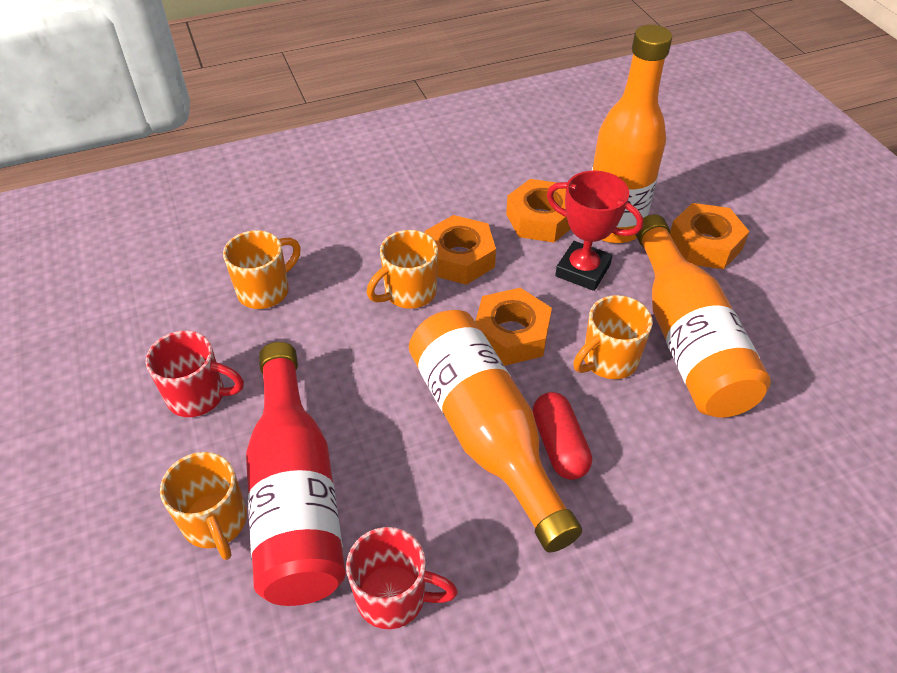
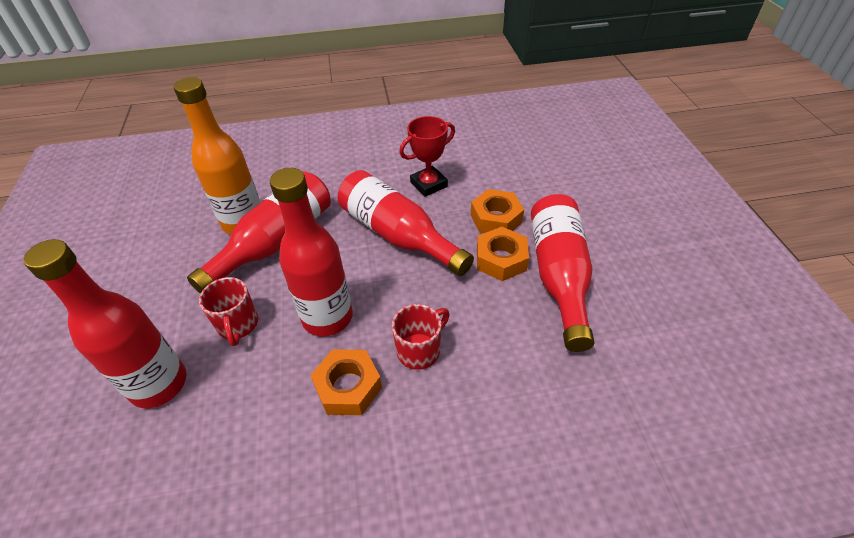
orange bottle: [409,310,582,552] [592,25,672,243] [635,214,771,418] = 3 -> [173,77,261,234] = 1
orange mug: [160,452,247,560] [223,230,301,309] [367,230,438,309] [573,295,653,379] = 4 -> none = 0
orange nut: [425,215,496,285] [475,288,552,366] [506,179,570,242] [670,203,749,269] = 4 -> [310,349,382,415] [471,189,524,233] [477,227,529,281] = 3
red bottle: [246,342,346,606] = 1 -> [24,239,187,408] [187,172,331,294] [270,168,353,336] [338,170,474,276] [531,194,594,352] = 5
red capsule: [533,392,592,480] = 1 -> none = 0

